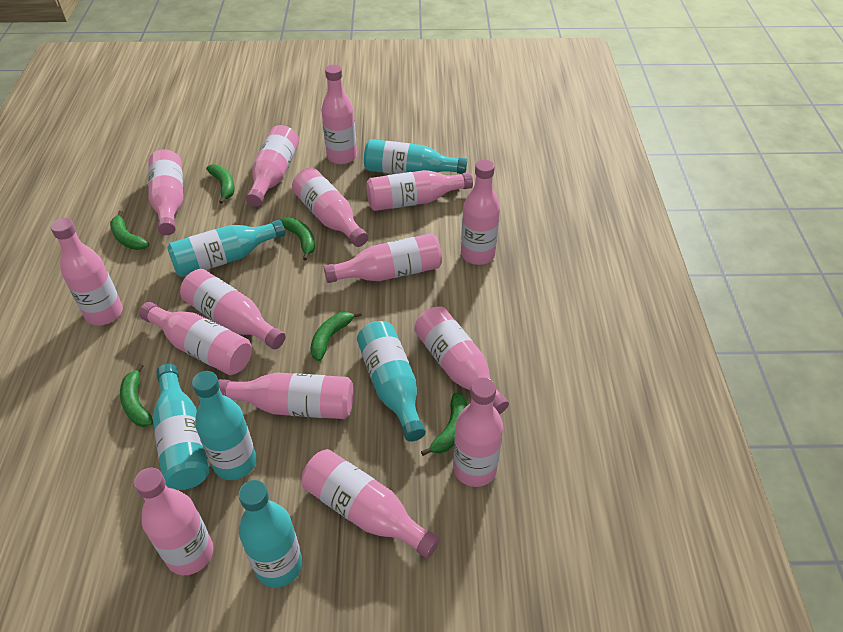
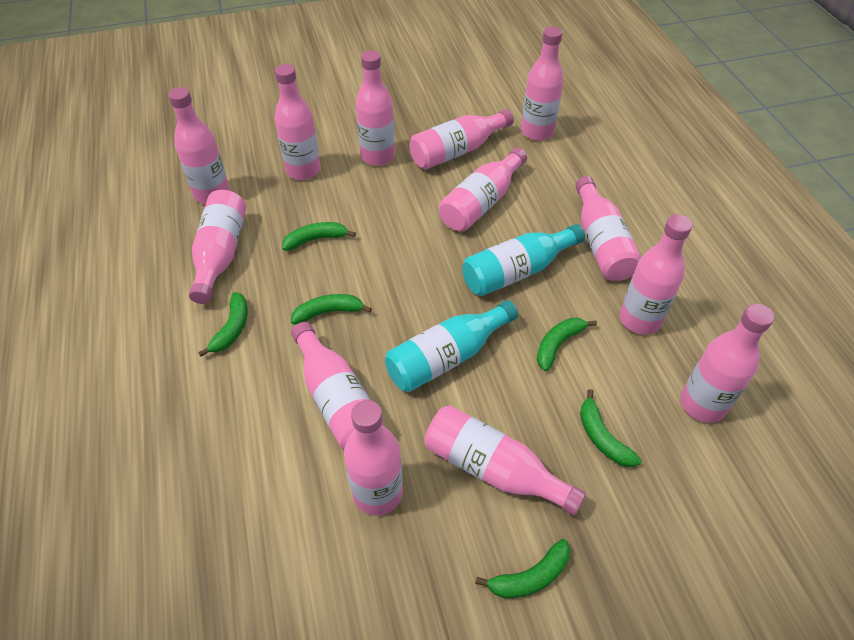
pink bottle: [51,218,123,325] [134,468,213,575] [139,302,252,375] [148,149,183,235] [180,269,286,349] [218,372,353,419] [246,125,299,207] [292,168,368,247] [301,449,440,559] [321,65,357,164] [324,233,442,283] [366,170,473,211] [414,306,509,414] [453,377,503,487] [461,160,500,265] = 15 -> [168,87,230,204] [189,190,246,304] [275,64,321,180] [291,322,385,450] [344,400,403,515] [356,50,395,166] [409,109,514,169] [424,405,586,516] [439,148,527,232] [521,27,564,141] [575,176,641,281] [620,214,692,335] [680,304,774,423] = 13
turquoise bottle: [153,364,210,490] [167,220,285,277] [192,371,257,480] [238,480,302,588] [357,321,426,442] [364,139,467,174] = 6 -> [385,300,518,392] [462,224,585,296] = 2

